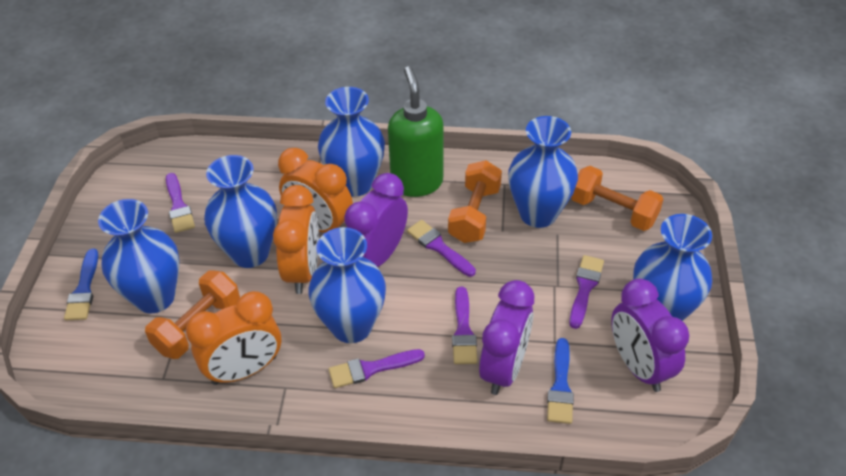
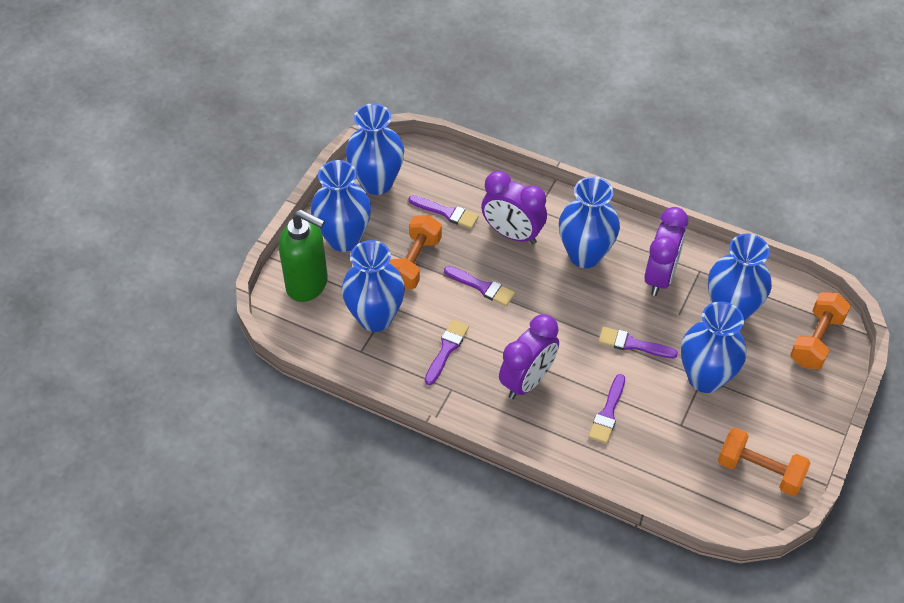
blue brush: [64,249,98,320] [547,338,574,424] = 2 -> none = 0
orange clock: [186,291,281,385] [273,185,319,294] [278,148,353,232] = 3 -> none = 0

